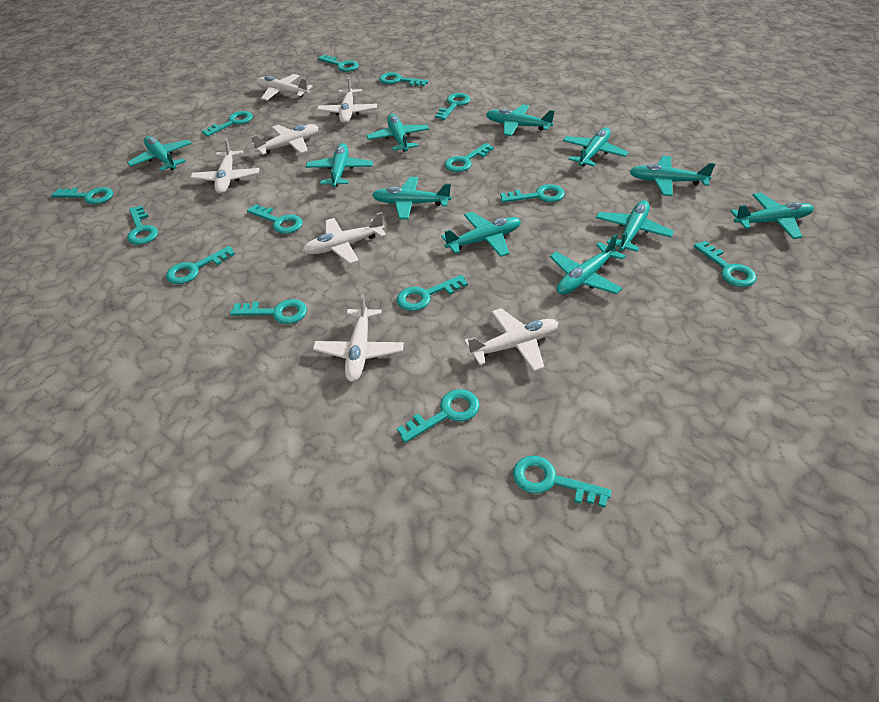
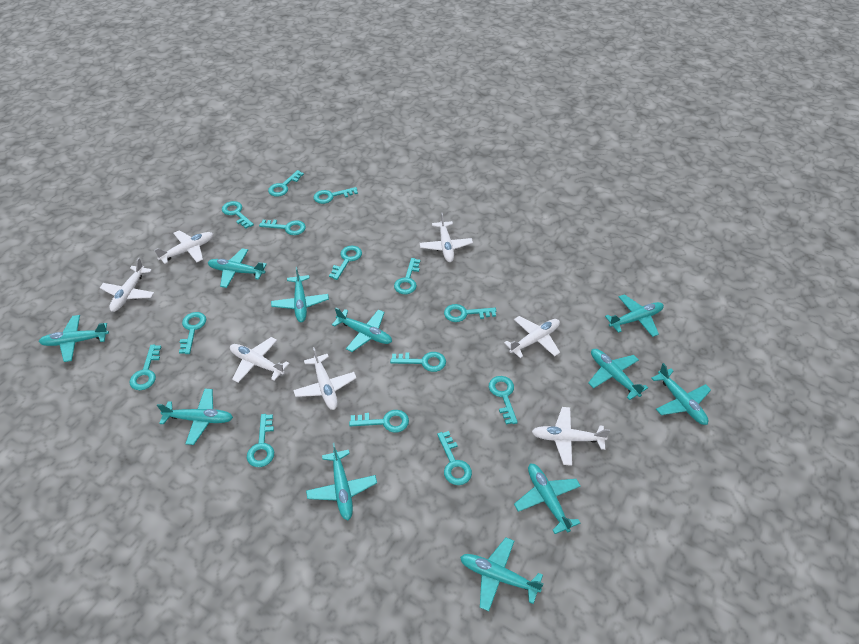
turquoise key: [51,187,113,204] [127,206,158,245] [166,246,235,284] [202,111,253,137] [230,299,307,324] [247,204,303,234] [318,55,359,72] [379,72,428,86] [397,275,468,311] [397,389,480,443] [435,93,470,120] [444,143,494,172] [500,184,565,203] [513,456,612,507] [694,241,757,287] = 15 -> [130,345,161,390] [179,312,206,354] [222,201,254,229] [247,414,274,467] [259,220,306,235] [268,170,304,197] [314,187,358,204] [329,246,362,280] [349,410,409,433] [390,352,446,372] [394,258,420,294] [437,431,472,485] [444,304,496,322] [489,376,518,425] = 14

